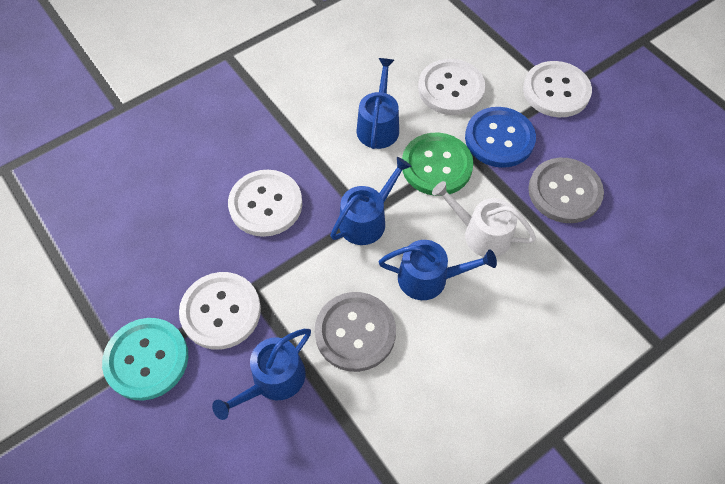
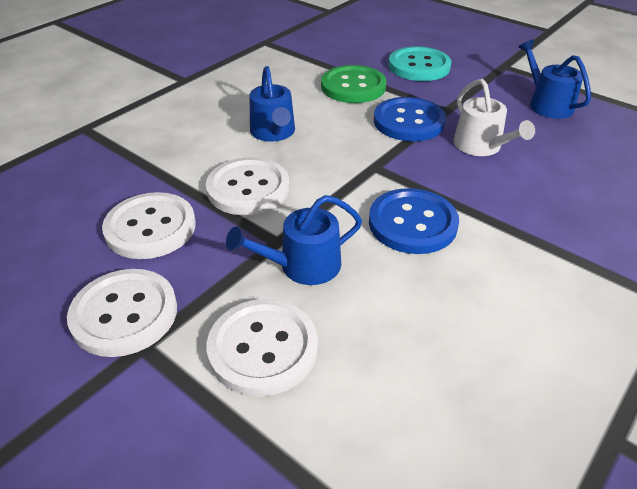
blue button: [465,107,536,168] = 1 -> [369,188,459,254] [374,97,446,141] = 2
blue watering can: [212,329,311,420] [330,157,412,245] [356,58,399,149] [379,240,497,300] = 4 -> [226,195,362,285] [249,66,295,142] [518,40,591,119] = 3
grey button: [315,292,396,372] [528,158,604,223] = 2 -> none = 0

